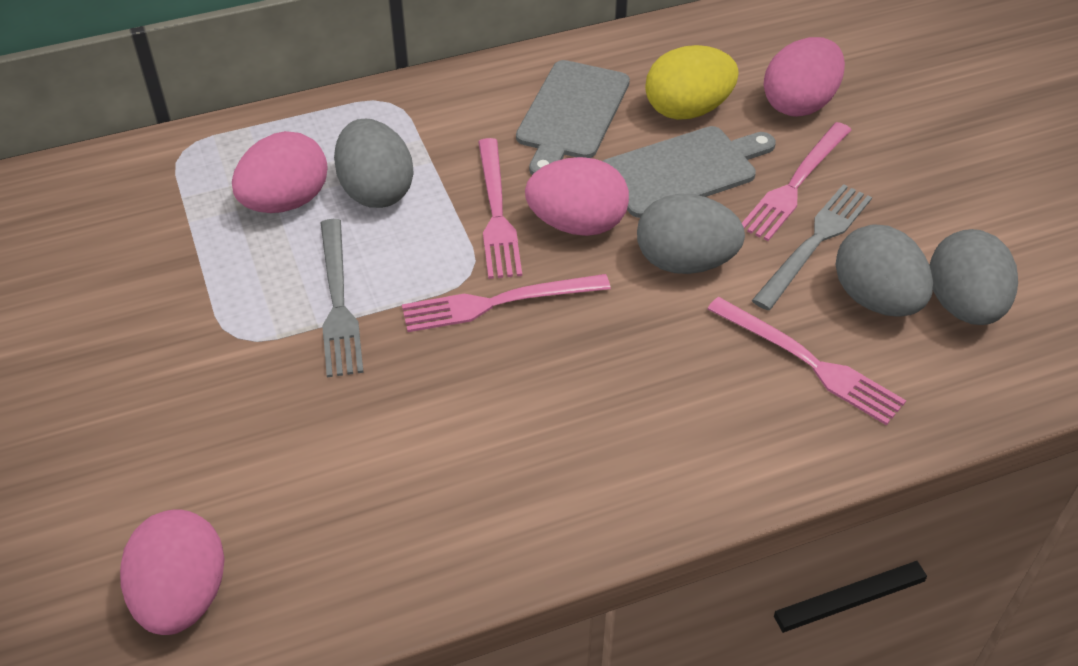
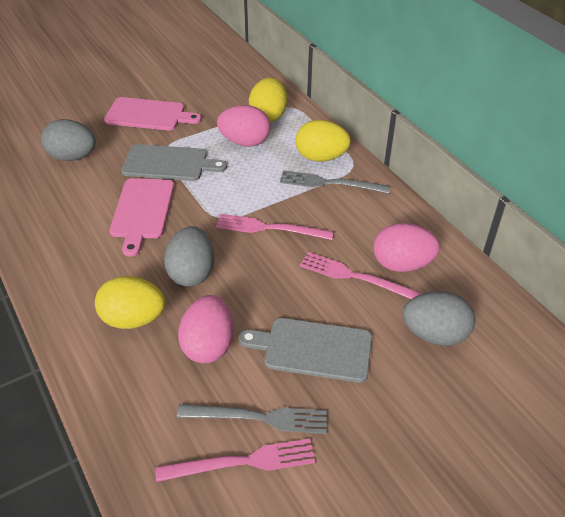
grey egg: [334,119,414,208] [637,194,745,274] [835,224,933,317] [930,229,1018,325] = 4 -> [41,119,96,161] [164,226,214,287] [402,291,475,346] = 3
pink cutting board: none = 0 -> [104,97,201,130] [109,178,174,257] = 2
pink egg: [120,509,225,635] [232,131,328,213] [525,157,629,236] [763,37,845,117] = 4 -> [178,295,234,363] [217,105,271,147] [373,223,440,272] = 3
pink fork: [402,274,611,332] [478,138,522,279] [707,297,906,425] [742,122,851,241] = 4 -> [155,439,315,482] [216,214,334,240] [300,252,423,299] = 3
yellow egg: [645,45,739,120] = 1 -> [95,276,166,329] [249,78,287,122] [295,120,351,162] = 3

